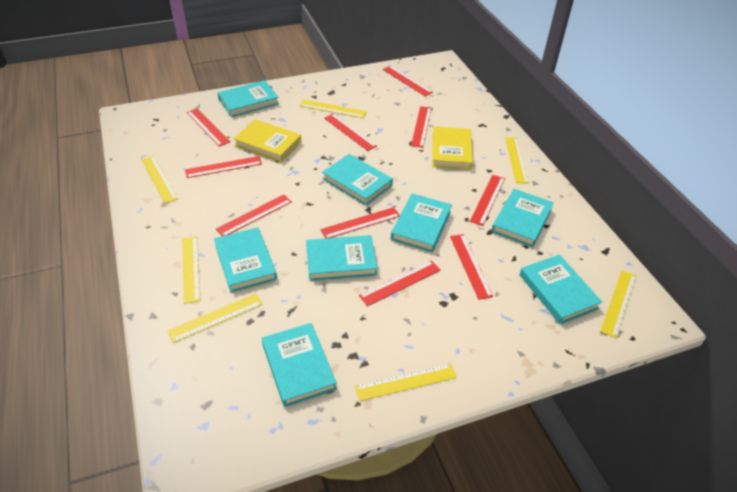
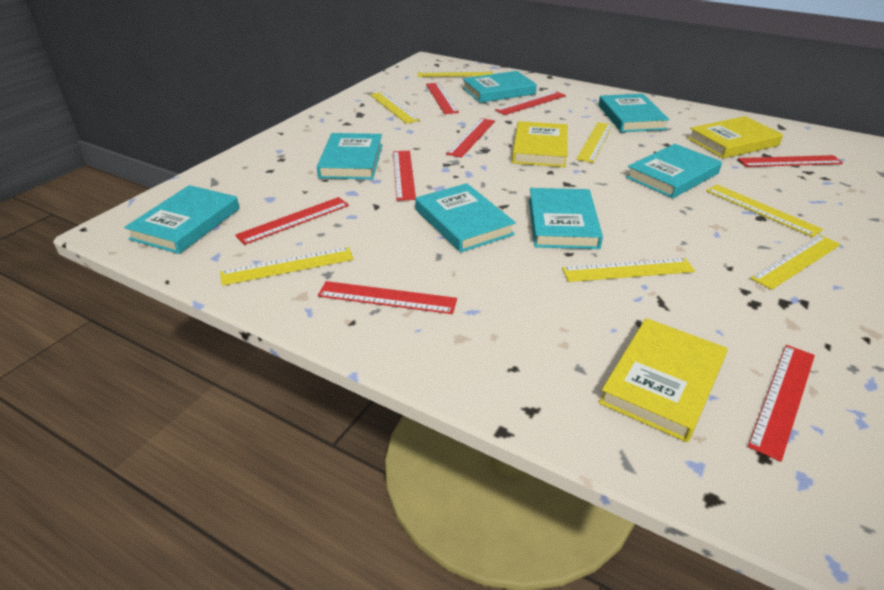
red ruler: [185,156,262,178] [187,108,230,146] [216,194,292,236] [320,207,400,238] [324,114,377,151] [359,260,441,306] [382,66,433,96] [411,106,432,148] [450,234,493,300] [470,175,505,226] = 10 -> [235,197,349,245] [318,281,457,314] [393,151,416,201] [426,83,459,114] [446,118,495,158] [495,91,566,115] [738,155,843,167] [748,345,815,462] = 8
turquoise book: [214,227,277,292] [218,80,279,117] [262,323,337,407] [306,235,377,281] [322,154,393,206] [391,193,452,252] [491,189,554,247] [520,255,602,324] = 8 -> [124,185,240,254] [317,133,383,179] [415,183,516,252] [462,71,537,103] [529,188,603,249] [599,94,669,132] [626,144,722,198] = 7
yellow book: [234,119,301,162] [432,127,473,170] = 2 -> [512,121,568,167] [599,318,727,442] [688,116,783,159] = 3

